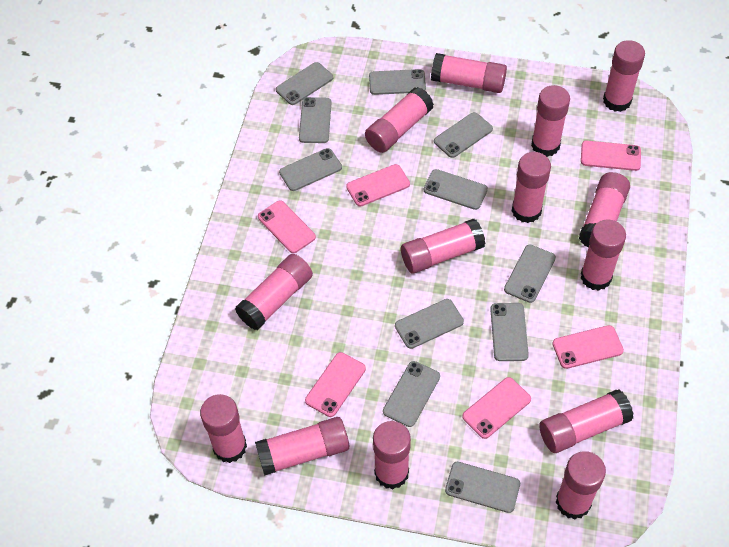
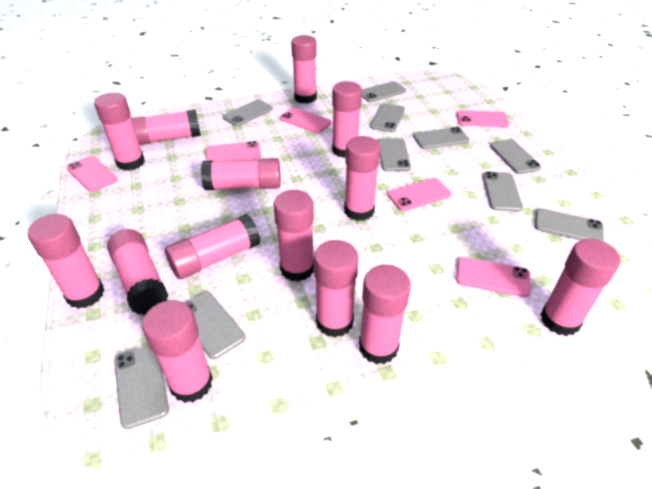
grey phone: [276,62,333,105] [279,148,342,191] [299,97,331,143] [369,69,426,95] [383,361,440,427] [395,299,464,349] [424,169,488,210] [434,112,493,158] [445,462,520,513] [490,303,529,361] [504,245,556,303] = 11 -> [114,345,169,429] [185,292,246,359] [223,99,273,126] [362,81,406,102] [370,103,405,132] [378,138,411,171] [413,127,470,149] [482,171,523,211] [490,139,542,174] [535,208,604,241] = 10

